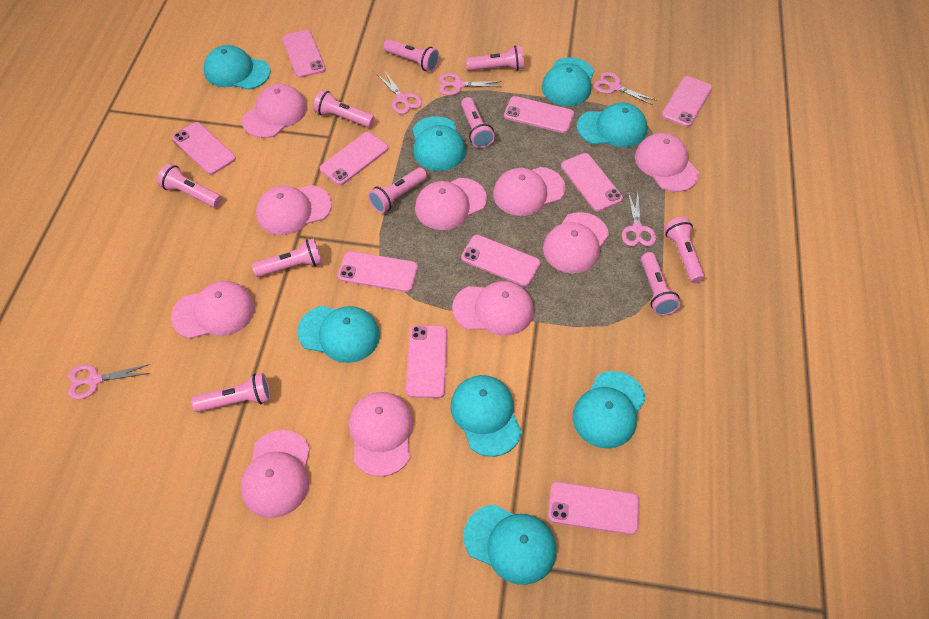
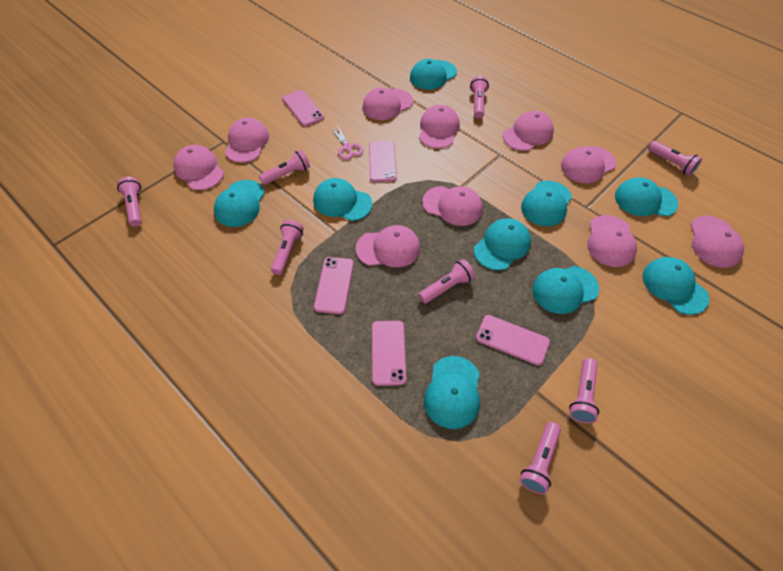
pink flashlight: [157,164,222,208] [191,373,271,412] [252,238,322,277] [313,90,374,127] [368,168,427,213] [384,39,439,72] [461,97,495,148] [466,46,524,71] [641,252,680,316] [664,217,705,283] = 10 -> [117,177,142,227] [259,150,310,185] [271,220,304,275] [418,259,475,304] [470,76,489,118] [519,422,561,494] [569,358,599,423] [648,141,702,176] = 8
pink phone: [172,122,236,175] [282,30,326,78] [319,132,388,185] [338,251,418,292] [406,325,447,398] [461,235,541,286] [504,96,574,133] [548,482,639,535] [561,153,623,212] [662,76,712,127] = 10 -> [282,90,324,126] [314,257,354,314] [369,141,397,182] [372,321,406,386] [476,315,550,366] = 5
pink scissors: [68,364,151,399] [378,70,422,114] [439,73,502,95] [594,72,656,105] [622,192,656,246] = 5 -> [331,125,363,160] = 1
turquoise cap: [204,45,270,90] [297,306,380,363] [412,116,466,171] [450,375,522,457] [464,504,556,585] [542,57,594,106] [572,371,646,449] [577,102,647,147] = 8 -> [214,180,265,227] [313,178,372,221] [410,59,457,90] [424,356,480,429] [474,218,531,270] [521,181,572,226] [532,266,599,314] [615,177,678,216] [642,257,709,315] = 9

